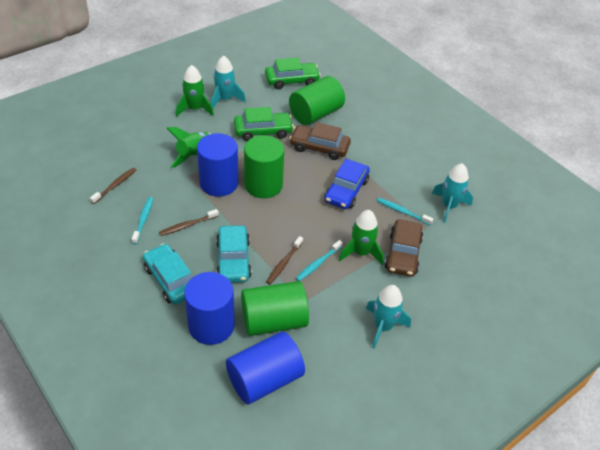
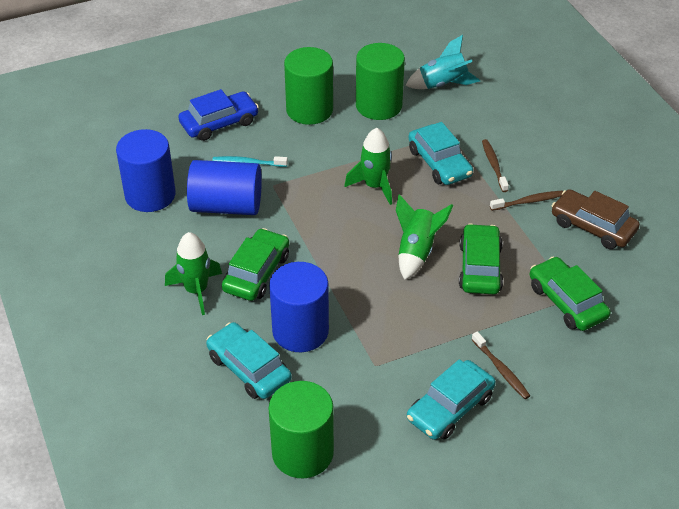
brown car: [289,122,351,160] [385,219,423,277] = 2 -> [552,189,640,249] = 1
green car: [234,107,294,141] [265,58,321,89] = 2 -> [222,228,289,301] [459,224,503,294] [530,257,611,331] = 3
turquoise car: [143,244,193,305] [216,225,252,282] = 2 -> [206,322,292,399] [407,359,496,440] [408,122,473,185] = 3
turquoise rocket: [211,56,246,108] [366,285,411,348] [432,163,473,223] = 3 -> [406,35,480,89] = 1
turquoise toothbrush: [132,197,153,244] [296,240,343,281] [377,198,433,226] = 3 -> [212,156,288,167] = 1

